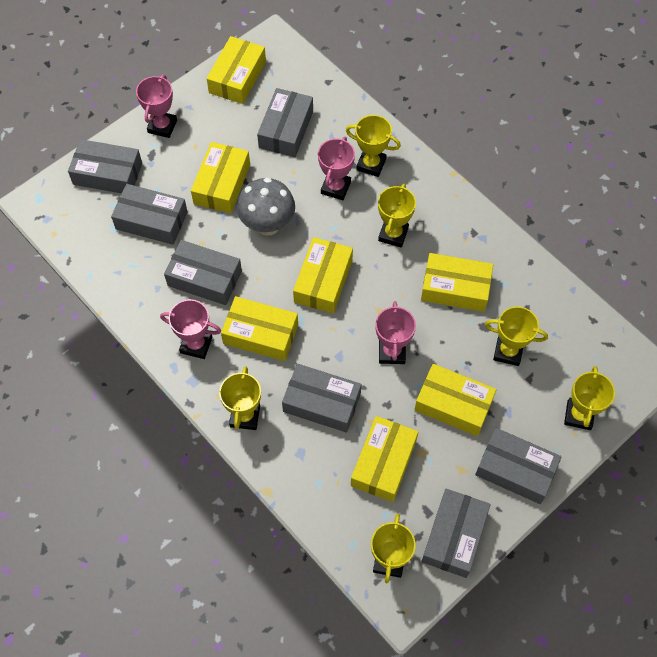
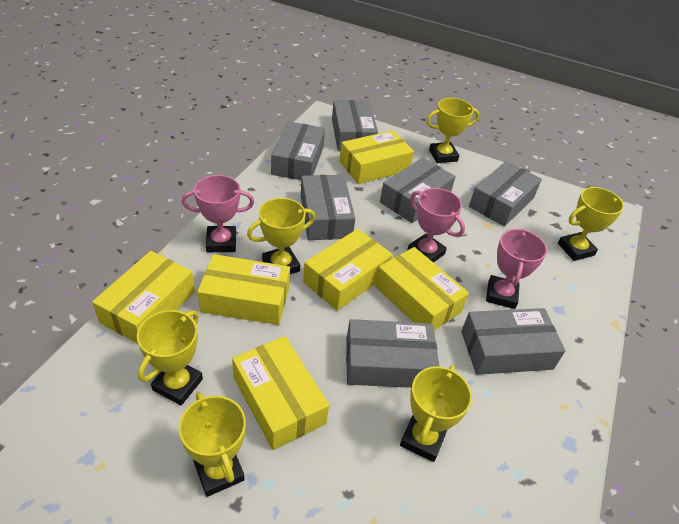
grey mushroom: [237,178,295,236] = 1 -> none = 0
pink trophy: [136,75,177,138] [160,299,221,359] [318,137,355,200] [375,301,416,364] = 4 -> [182,175,254,252] [407,188,465,263] [486,229,547,309] = 3
yellow box: [191,142,250,213] [206,36,266,104] [221,296,298,361] [293,237,353,313] [351,416,418,502] [414,364,497,436] [421,253,493,312] = 7 -> [92,251,195,344] [197,254,290,325] [232,336,329,450] [303,229,393,311] [340,130,414,184] [375,247,469,331] = 6

